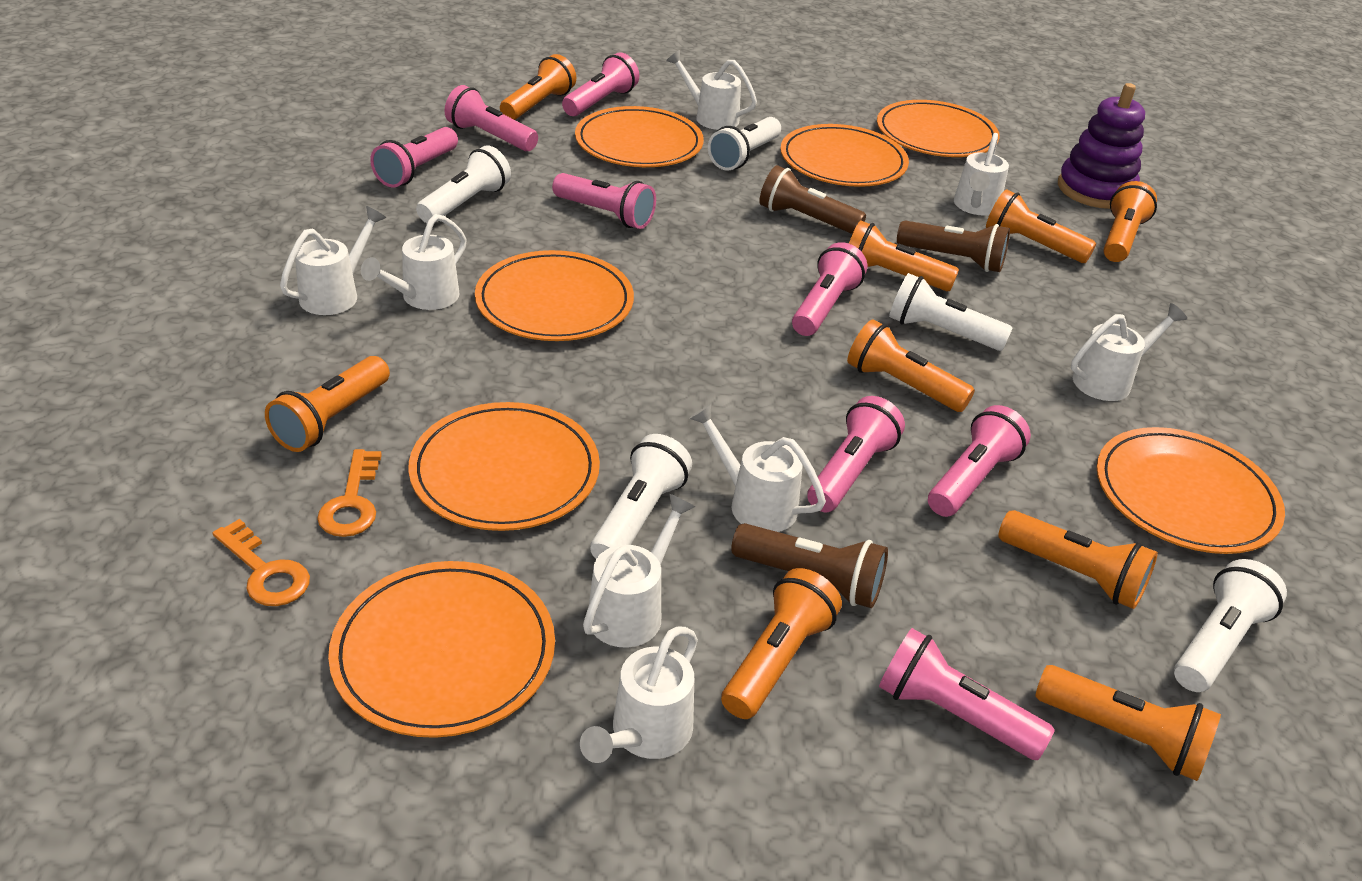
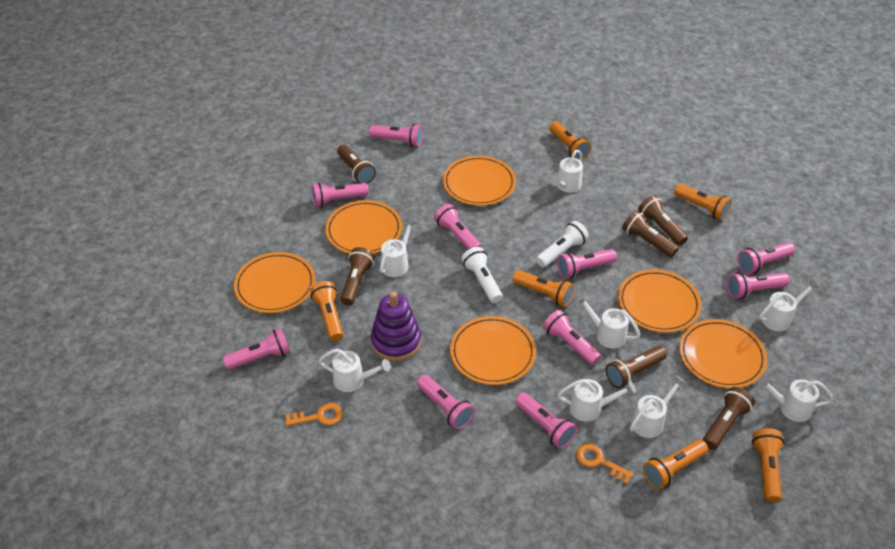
brown flashlight: [731,523,888,608] [759,165,866,234] [897,221,1010,272] = 3 -> [337,145,376,184] [340,247,375,306] [605,346,667,389] [622,210,679,257] [638,195,688,246] [703,387,755,450] = 6
orange flashlight: [265,356,390,452] [500,54,576,120] [721,568,842,719] [847,319,975,412] [849,220,959,291] [986,189,1096,263] [998,510,1158,609] [1035,665,1221,781] [1103,181,1157,262] = 9 -> [310,281,343,341] [512,270,574,307] [549,122,591,160] [643,440,708,490] [674,184,732,220] [752,428,784,502] = 6
orange plate: [328,561,555,738] [408,402,600,531] [475,250,634,341] [575,106,704,167] [780,124,909,187] [877,100,1000,157] [1097,427,1285,554] = 7 -> [234,252,315,313] [325,200,402,254] [443,156,516,206] [450,316,536,385] [618,270,701,333] [679,319,767,388] = 6
pink flashlight: [370,127,458,188] [445,85,538,151] [552,173,656,229] [562,53,639,116] [792,242,867,336] [808,396,905,512] [879,628,1055,760] [928,405,1031,517] = 8 -> [223,328,290,370] [311,183,369,207] [369,124,423,147] [417,375,475,429] [434,204,482,250] [515,393,577,449] [543,309,601,365] [557,249,617,279] [727,272,790,299] [737,242,795,274] = 10
white flashlight: [416,146,511,223] [590,434,692,559] [708,117,781,170] [889,273,1013,351] [1174,559,1287,692] = 5 -> [461,247,503,303] [536,221,589,267] = 2

